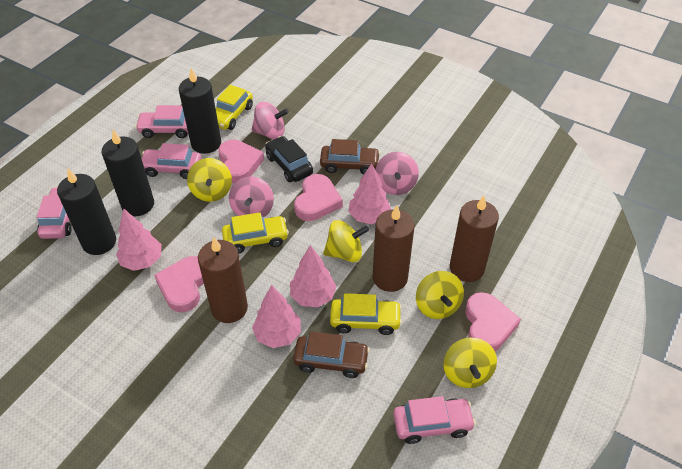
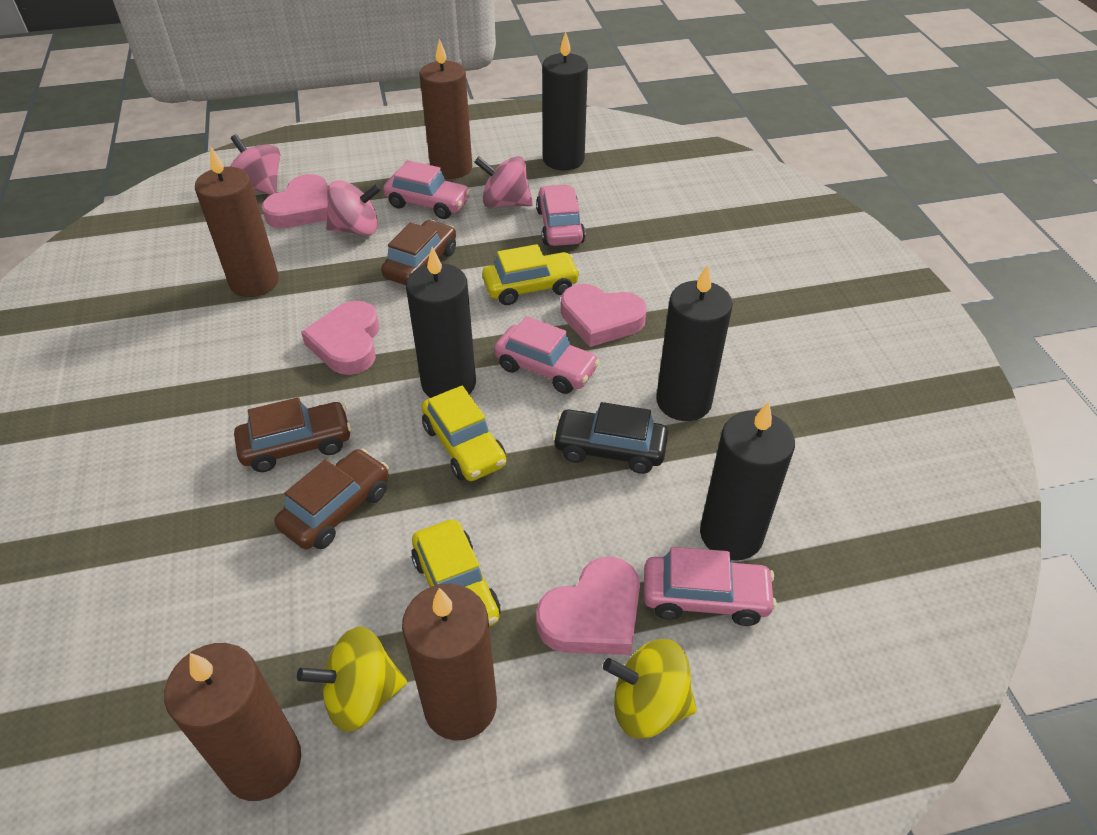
black candle: [57,168,116,255] [102,130,154,216] [179,68,221,154] = 3 -> [406,247,476,398] [542,31,588,170] [656,264,733,421] [700,401,795,560] = 4
brown candle: [198,237,248,323] [373,205,415,292] [450,196,499,282] = 3 -> [164,643,301,801] [195,147,279,297] [402,583,497,740] [420,39,472,179] = 4
brown car: [293,331,370,378] [320,139,380,175] = 2 -> [234,397,352,472] [274,449,389,549] [381,220,456,285] = 3
pink tree: [116,208,162,271] [252,285,301,348] [290,245,337,307] [348,163,391,224] = 4 -> none = 0
yellow spinning top: [187,158,232,202] [323,220,369,262] [416,271,464,319] [443,338,497,388] = 4 -> [297,627,407,732] [603,639,697,739] = 2

